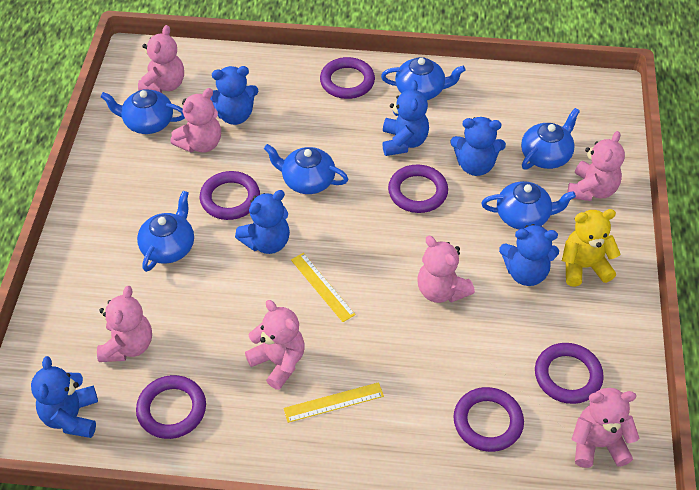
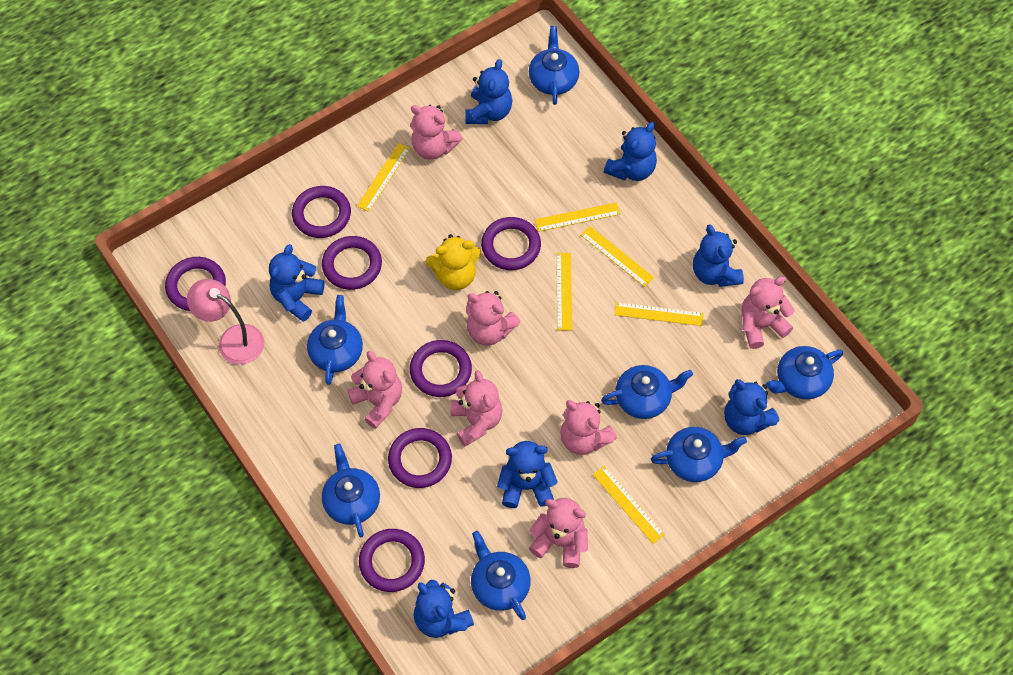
blue teapot: [101,89,185,134] [137,191,194,272] [264,144,348,194] [381,57,466,100] [481,181,576,230] [521,108,580,170] = 6 -> [307,295,363,385] [322,444,380,537] [471,531,531,620] [529,26,579,105] [601,365,693,419] [651,427,747,482] [766,346,843,399] = 7
blue teddy bear: [31,356,98,438] [210,66,259,125] [235,190,290,254] [382,80,429,156] [450,117,506,176] [499,224,559,286] = 6 -> [269,244,324,322] [413,580,474,638] [465,59,512,124] [497,441,558,508] [604,122,657,181] [693,224,744,287] [724,379,779,435] = 7
pink lamp: none = 0 -> [187,279,264,365] = 1
purple ring: [136,375,206,439] [200,171,260,220] [320,57,375,99] [388,164,448,213] [453,387,524,452] [535,343,604,404] = 6 -> [165,257,226,311] [292,186,351,238] [322,236,382,290] [359,529,425,592] [388,428,452,488] [410,340,472,397] [481,217,541,270] = 7
yellow ruler: [283,382,384,423] [291,253,356,322] = 2 -> [357,143,410,212] [535,202,621,232] [556,253,572,330] [581,226,654,287] [593,466,665,544] [614,302,704,326] = 6

